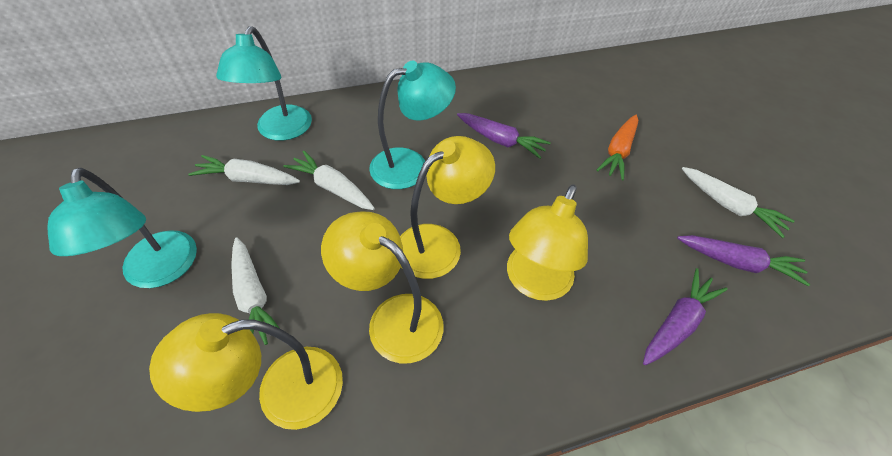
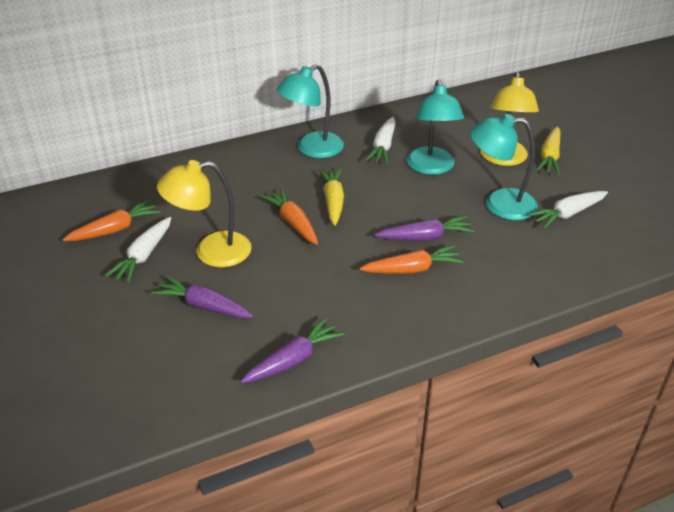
orange carrot: [597,115,638,180] = 1 -> [62,199,161,241] [260,188,318,245] [359,245,464,274] = 3
white carrot: [188,155,300,185] [231,237,279,345] [284,151,375,210] [682,167,795,238] = 4 -> [105,217,171,283] [365,117,396,164] [528,191,608,229] = 3
yellow carrot: none = 0 -> [319,168,344,226] [536,127,561,175] = 2
yellow lamp: [149,313,343,430] [321,211,444,363] [400,136,495,279] [507,184,588,301] = 4 -> [157,160,252,267] [480,72,539,166] = 2

